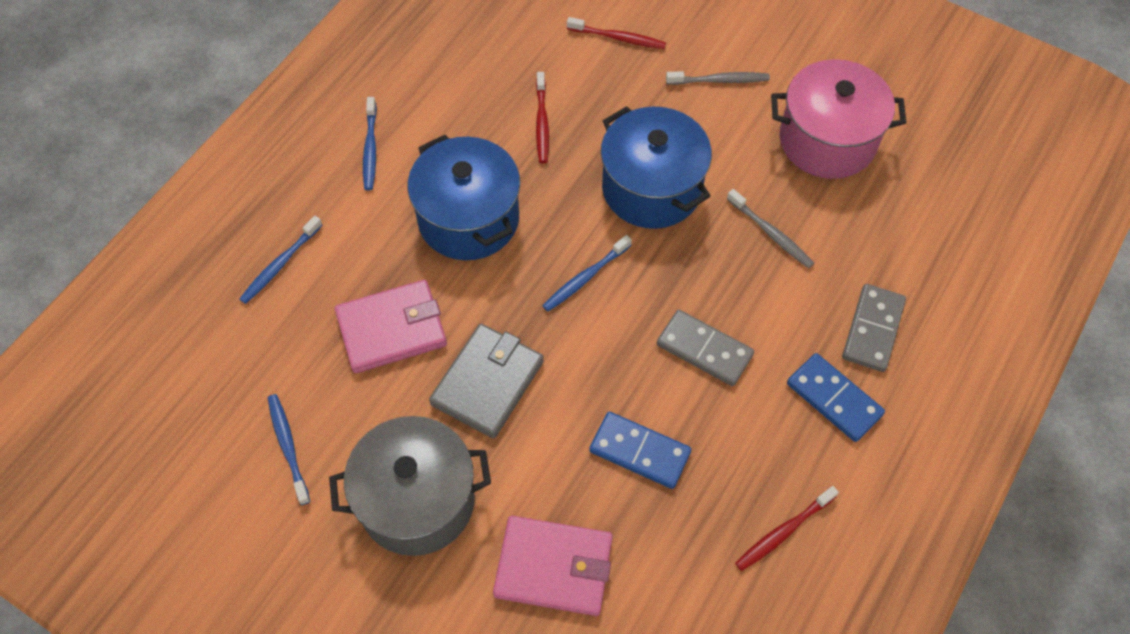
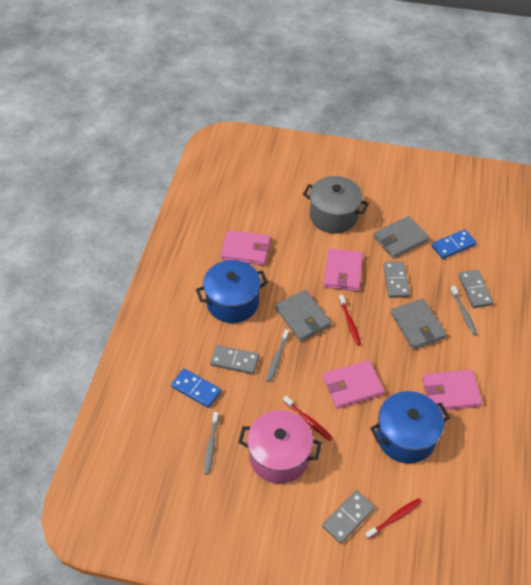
blue toothbrush: [239,216,322,304] [268,394,310,505] [363,97,377,190] [542,235,632,312] = 4 -> none = 0
grey domino: [657,310,754,386] [842,284,906,372] = 2 -> [210,345,259,374] [322,490,375,544] [383,261,410,298] [458,270,493,308] = 4
grey toothbrush: [666,71,770,85] [727,189,814,268] = 2 -> [204,412,219,475] [266,329,289,382] [450,286,477,336] = 3
grey wallet: [429,324,544,439] = 1 -> [275,290,331,341] [373,216,429,259] [391,298,447,350] = 3
pink wallet: [335,280,447,373] [493,516,613,616] = 2 -> [220,230,271,265] [323,360,384,409] [324,248,363,291] [422,369,483,411] = 4

